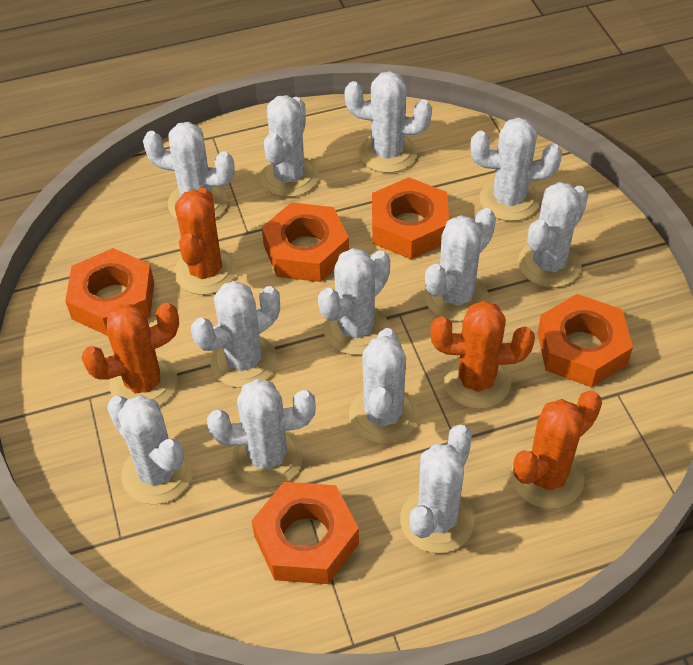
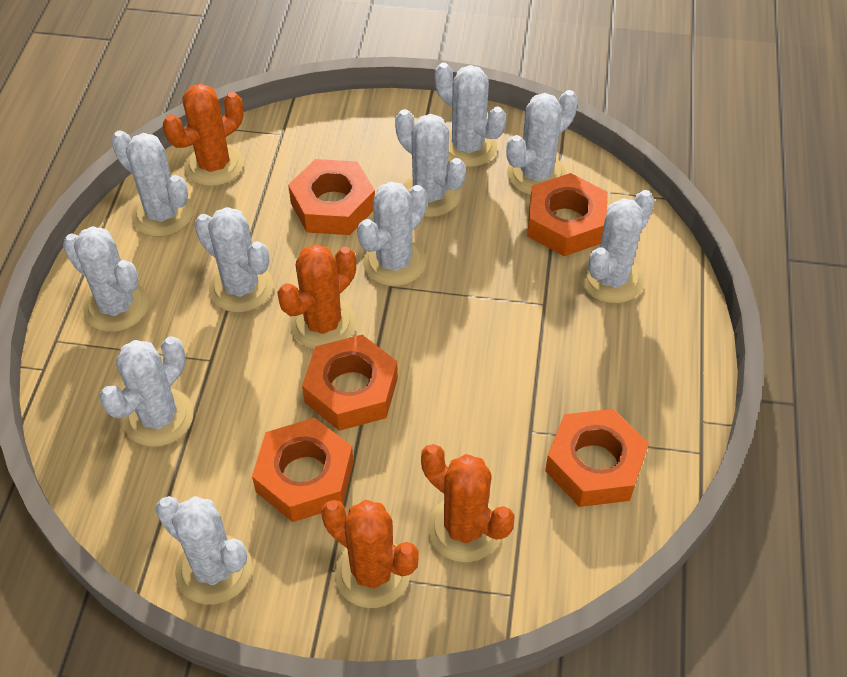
white cactus: [107,396,193,505] [143,122,235,219] [191,281,280,388] [207,379,316,488] [260,95,319,197] [318,248,390,355] [344,71,432,173] [349,328,419,444] [400,425,474,553] [424,208,496,322] [471,117,562,221] [518,182,588,288] = 12 -> [63,226,149,332] [99,336,193,447] [111,130,193,237] [156,496,252,604] [195,207,273,313] [357,182,427,286] [395,109,466,217] [435,63,506,167] [506,90,578,195] [580,190,655,303] = 10

